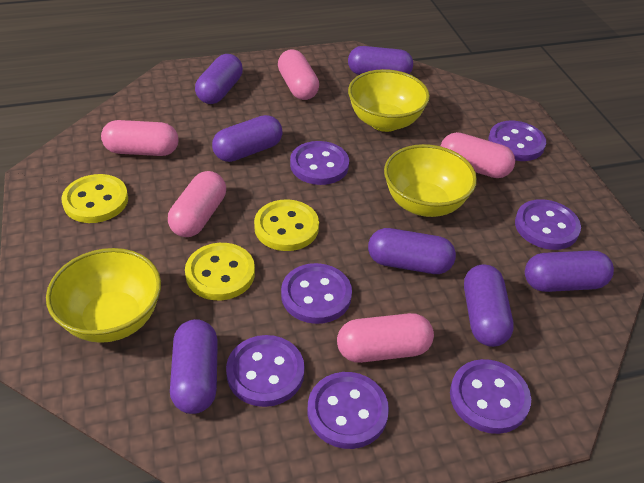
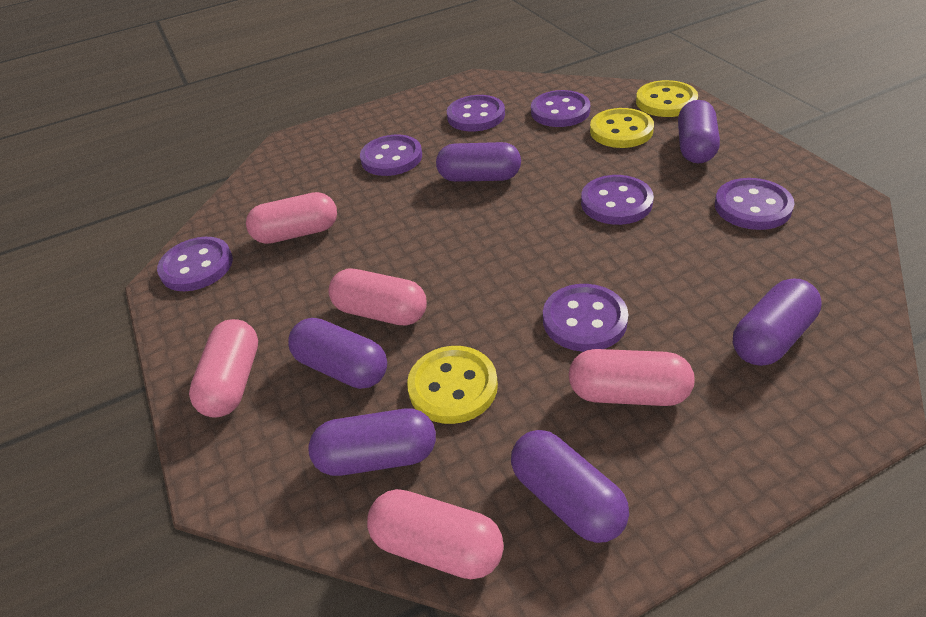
purple capsule: [170,319,218,414] [195,54,243,104] [212,115,283,162] [348,46,413,75] [368,228,456,274] [464,264,514,347] [525,251,614,292] = 7 -> [288,318,387,389] [308,409,436,476] [436,142,521,182] [511,430,629,543] [678,100,720,163] [733,279,822,366] = 6
yellow bowl: [46,248,161,343] [348,69,430,132] [384,144,477,217] = 3 -> none = 0

